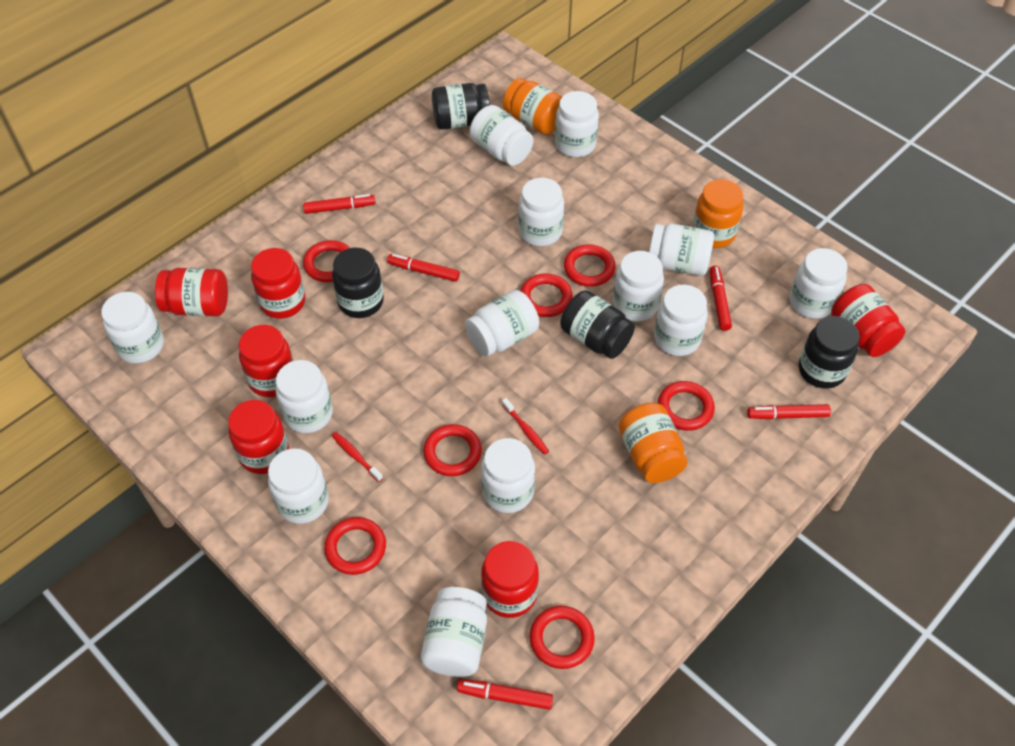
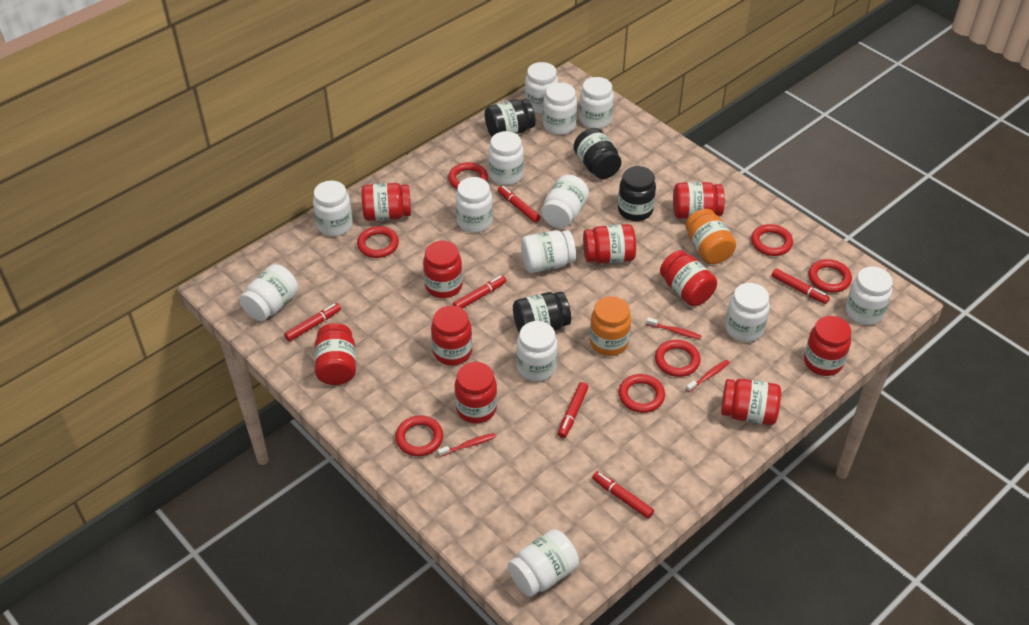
orange jar: [503,78,562,135] [618,403,688,483] [693,179,743,248] = 3 -> [590,296,631,356] [686,209,736,264] = 2
red jar: [155,268,228,316] [228,400,289,474] [239,325,293,397] [251,248,305,319] [481,541,539,618] [831,284,906,357] = 6 -> [314,323,356,385] [362,183,411,221] [423,241,463,298] [431,305,472,365] [455,362,497,423] [583,224,636,264] [660,250,717,306] [673,182,725,219] [721,379,781,425] [804,316,851,376] = 10
red marker: [303,194,376,214] [387,254,460,282] [457,679,553,710] [710,266,732,331] [747,404,831,419] = 5 -> [284,303,341,342] [453,275,507,309] [498,186,541,223] [558,382,589,438] [592,471,654,519] [772,268,830,304] = 6
red toothbrush: [332,432,383,482] [502,398,549,455] = 2 -> [438,433,496,457] [646,317,702,339] [686,360,730,392] = 3

